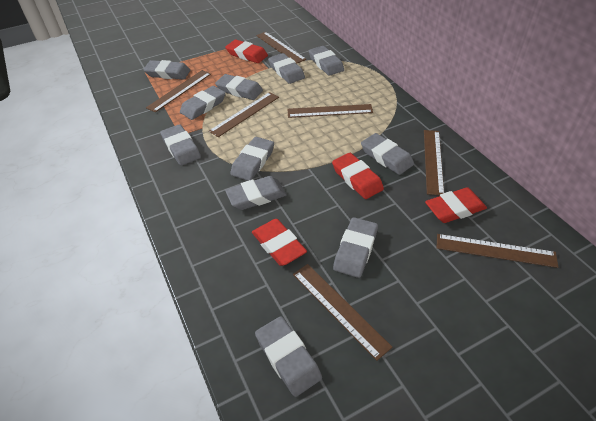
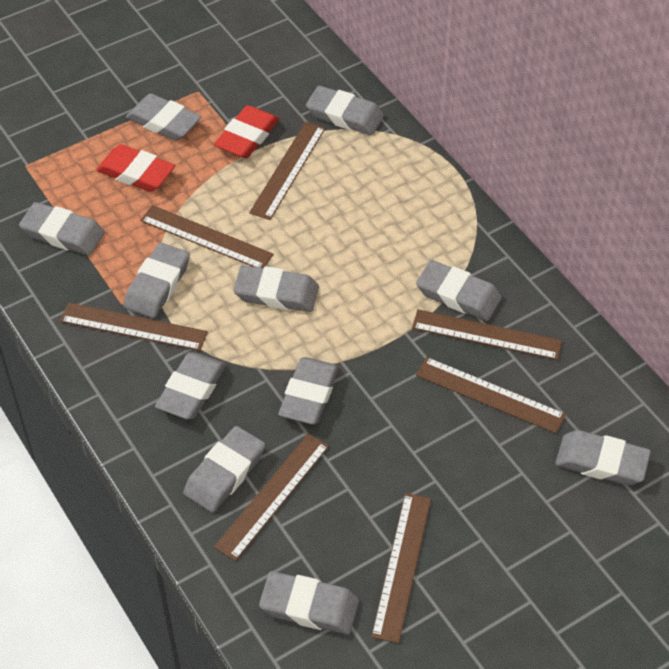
red eraser: [225,40,268,63] [252,219,307,266] [332,153,384,199] [425,187,487,223] = 4 -> [96,144,175,192] [214,105,279,158] = 2

